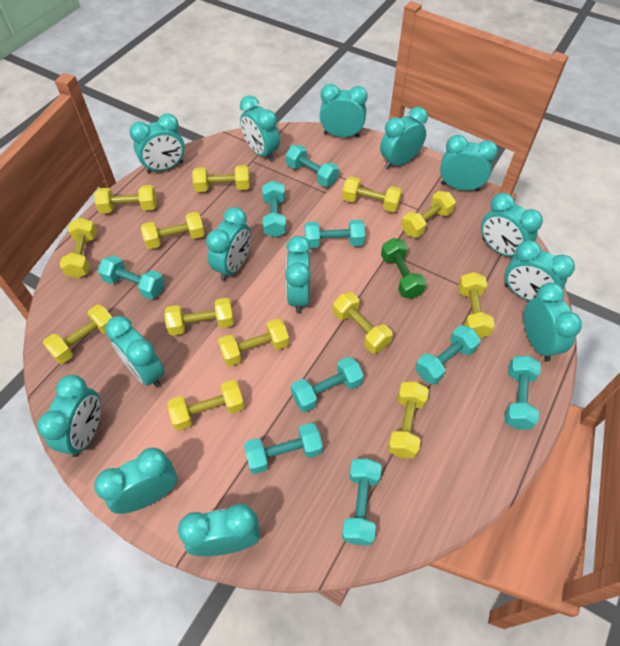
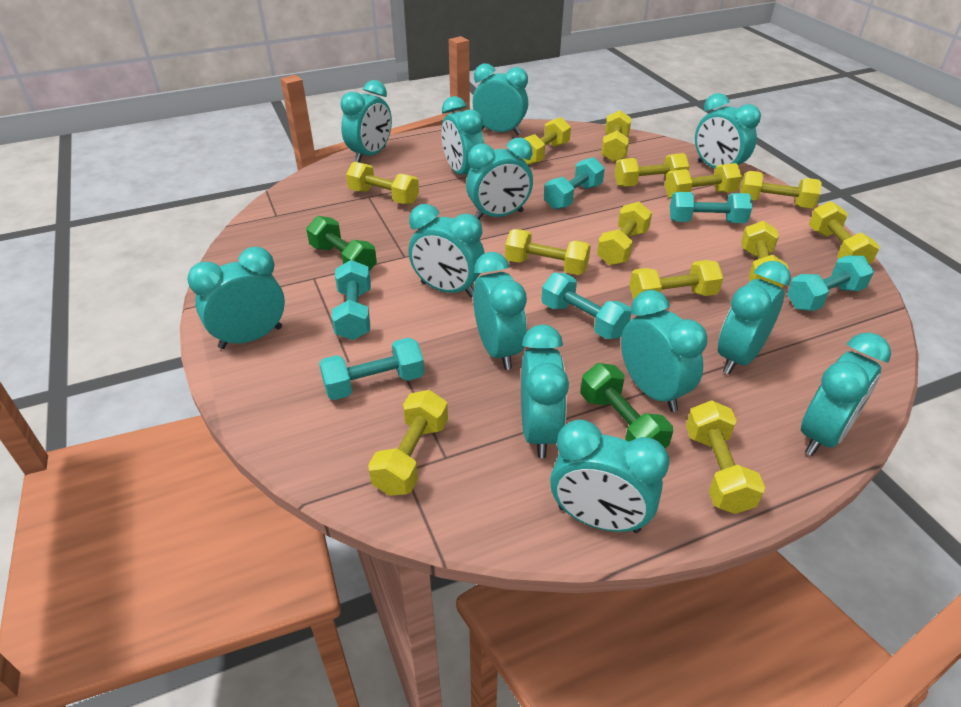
green dumbbell: [381,238,426,299] = 1 -> [306,216,377,271] [581,363,673,448] = 2
turquoise clock: [38,375,101,457] [94,448,177,514] [105,316,165,388] [129,113,185,174] [178,503,260,556] [206,207,251,281] [240,95,280,162] [285,236,311,314] [319,84,368,137] [380,107,428,169] [440,135,498,192] [481,193,543,257] [505,240,575,301] [524,282,582,362] = 14 -> [187,247,285,349] [341,80,392,163] [408,204,485,297] [441,96,484,175] [466,138,533,220] [472,63,528,135] [473,252,527,370] [521,324,569,458] [550,420,669,533] [621,290,707,412] [695,93,761,169] [718,261,791,375] [801,333,891,456] = 13
turquoise dumbbell: [98,255,165,300] [244,423,323,474] [262,181,286,237] [286,145,339,187] [291,357,364,412] [305,220,365,248] [342,459,382,546] [415,325,480,385] [505,356,541,429] = 9 -> [319,338,424,400] [332,260,371,340] [541,273,631,339] [544,157,605,210] [670,192,752,223] [787,256,874,311] = 6

